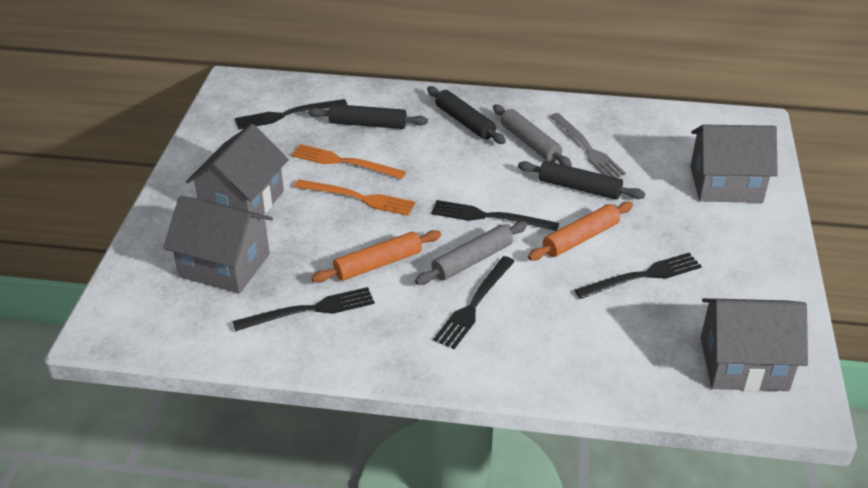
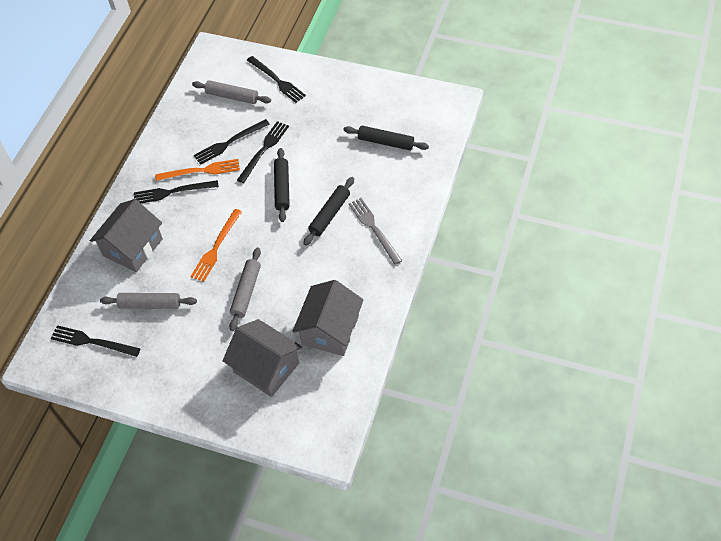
grey house: [163,196,273,294] [186,124,289,219] [690,124,778,203] [701,298,808,392] = 4 -> [90,199,163,272] [223,319,302,397] [292,280,364,356] = 3
grey rolling pin: [415,221,527,285] [493,105,572,167] = 2 -> [100,293,197,309] [192,80,271,104] [229,247,261,331] = 3
orange rolling pin: [311,230,441,283] [528,201,633,261] = 2 -> none = 0

